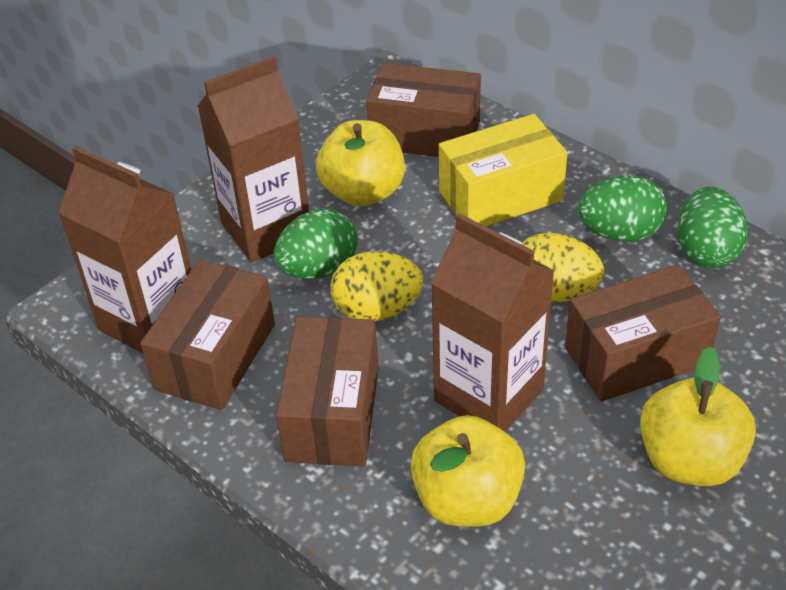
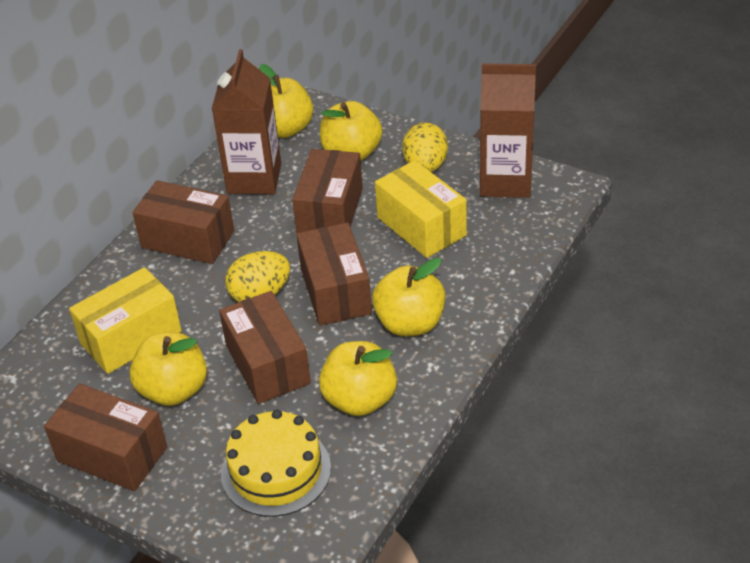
brown box: [140,259,275,410] [276,316,379,466] [367,63,481,157] [565,264,721,402] = 4 -> [44,383,167,491] [133,180,234,264] [219,291,311,404] [292,149,363,233] [296,222,372,326] = 5
brown carton: [58,146,191,353] [198,56,309,262] [431,213,555,432] = 3 -> [212,49,281,194] [480,63,536,198] = 2
green egg: [274,209,358,279] [578,176,667,241] [677,187,748,268] = 3 -> none = 0
yellow apple: [316,120,405,207] [411,415,525,527] [640,347,756,486] = 3 -> [130,332,207,406] [259,64,313,138] [319,341,397,416] [320,101,382,161] [372,258,445,336] = 5
yellow box: [439,114,567,226] = 1 -> [69,267,182,374] [375,160,467,258] = 2
yellow cake: none = 0 -> [221,410,331,517] = 1

